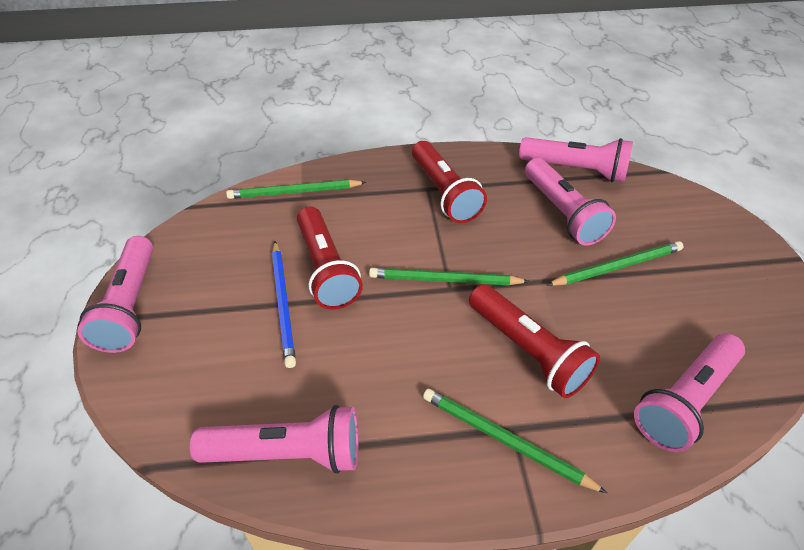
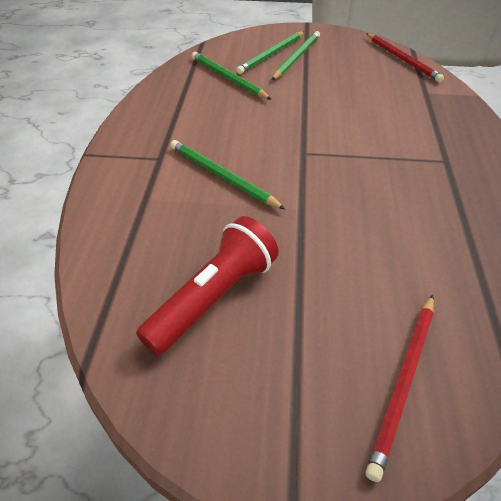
blue pencil: [272,241,296,368] = 1 -> none = 0
pink flashlight: [77,236,153,353] [190,405,359,474] [519,137,633,182] [525,158,616,245] [634,333,745,452] = 5 -> none = 0
red flashlight: [297,206,363,310] [412,141,487,223] [469,284,600,398] = 3 -> [136,216,279,356] = 1
red pencil: none = 0 -> [365,295,434,482] [366,33,444,82] = 2

